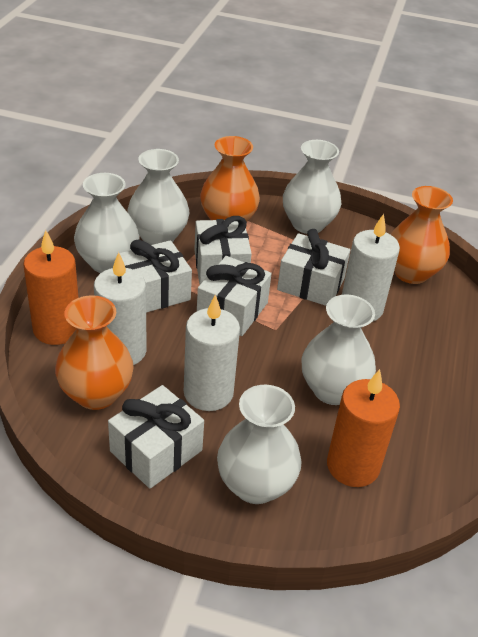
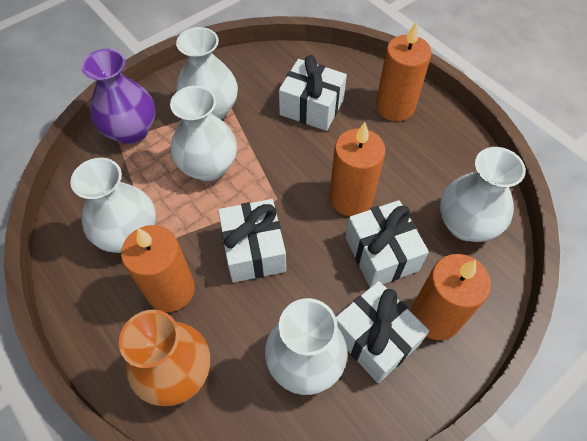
orange candle: [23,230,78,345] [327,369,400,487] = 2 -> [121,225,195,312] [329,122,386,216] [376,21,432,121] [411,254,491,340] = 4
orange vase: [55,295,134,410] [200,136,260,222] [391,186,453,284] = 3 -> [119,310,210,406] = 1
purple vase: none = 0 -> [81,49,155,145] = 1
white candle: [94,252,147,365] [184,295,240,411] [342,214,400,322] = 3 -> none = 0
white gift: [108,385,204,489] [120,240,192,313] [194,216,252,284] [197,256,272,336] [277,229,350,306] = 5 -> [218,199,286,283] [279,55,347,131] [336,281,429,383] [345,200,429,287] = 4

